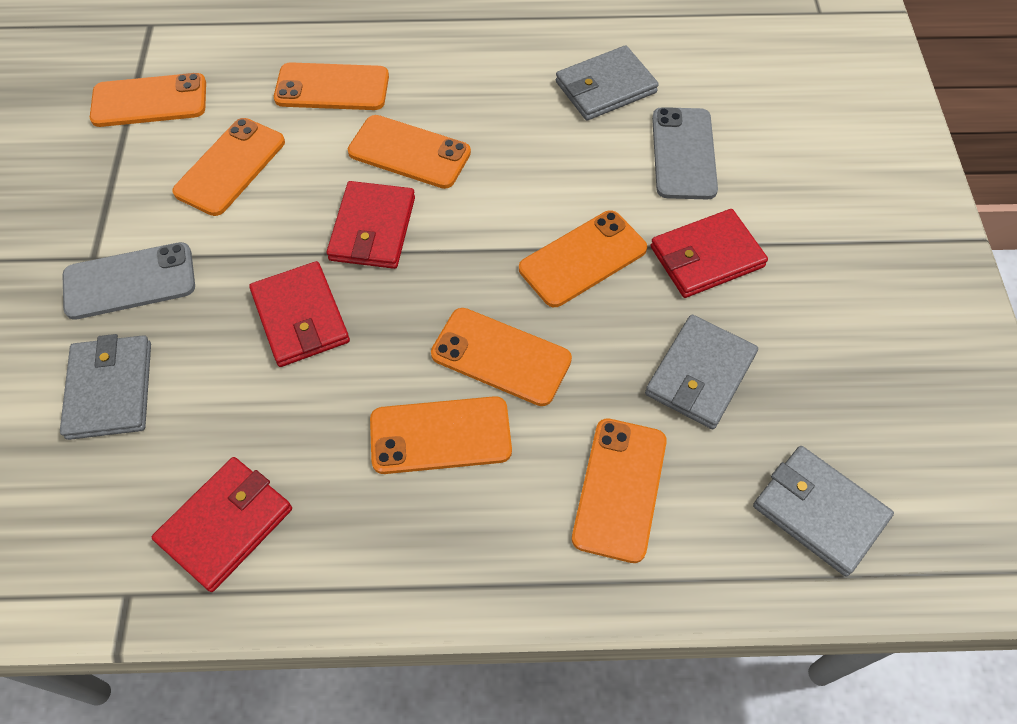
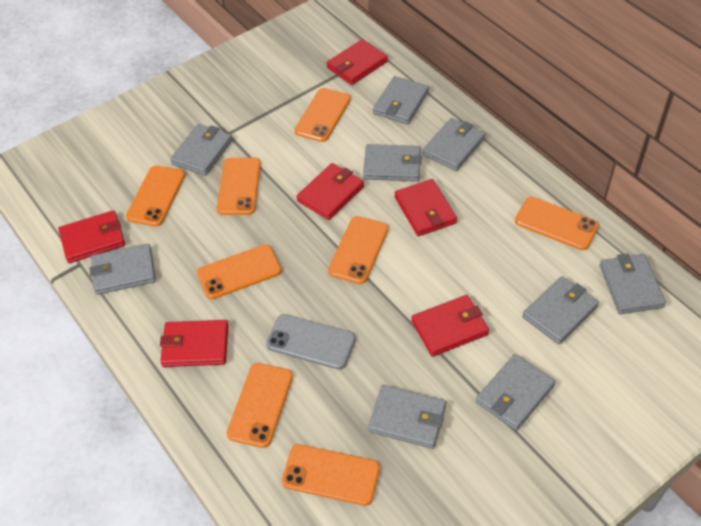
grey phone: [63,242,195,320] [652,107,718,200] = 2 -> [266,314,356,369] = 1
grey wallet: [60,334,151,440] [556,45,659,121] [645,315,758,429] [753,446,894,576] = 4 -> [89,243,156,295] [170,124,233,176] [363,144,422,181] [368,385,446,449] [373,76,429,124] [422,118,485,171] [476,354,555,431] [522,276,599,344] [600,253,666,314] = 9
red wallet: [152,457,292,592] [249,261,350,367] [327,181,415,269] [650,209,768,298] = 4 -> [58,210,125,263] [160,320,229,367] [296,163,364,220] [327,39,388,85] [394,179,457,236] [412,295,489,357] = 6

